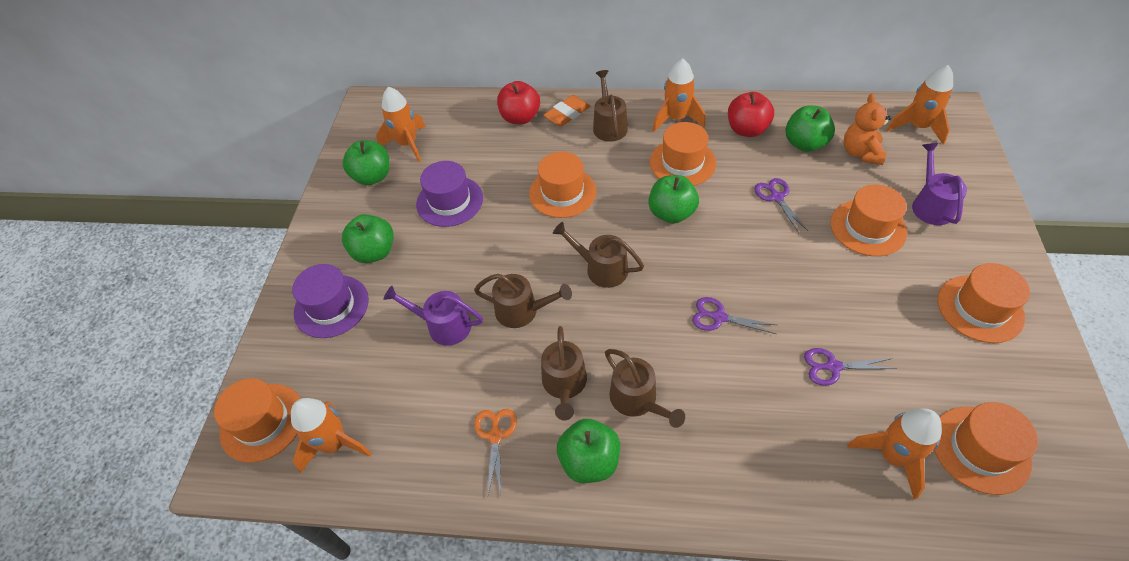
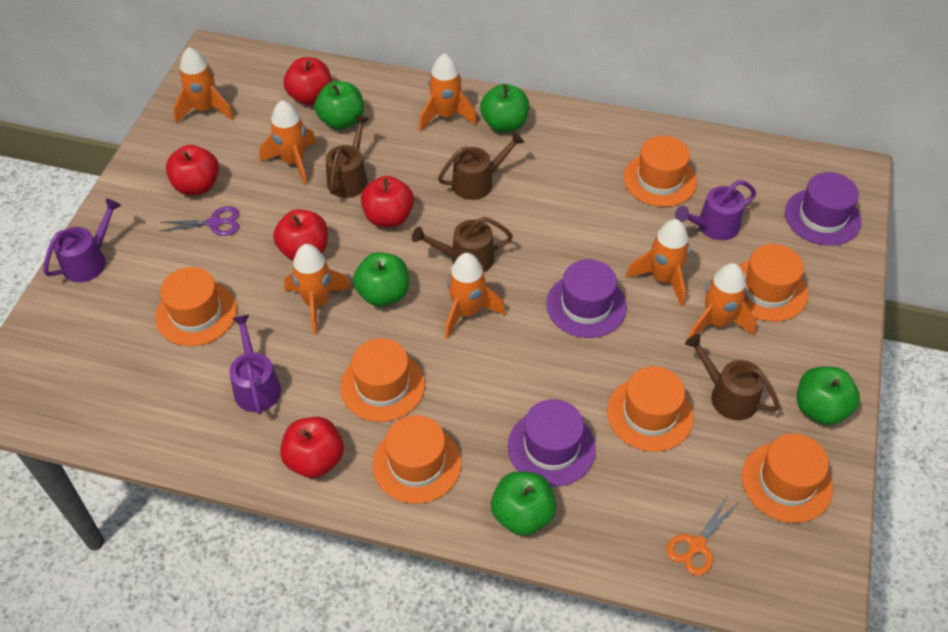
brown watering can: [474,274,572,328] [541,326,587,420] [553,222,644,288] [593,70,628,142] [605,349,685,428] = 5 -> [326,115,369,198] [412,217,513,272] [438,132,525,200] [685,334,780,420] = 4
orange eraser: [543,95,590,127] = 1 -> none = 0
orange hat: [214,378,301,463] [529,152,596,218] [650,122,716,186] [831,185,907,256] [934,402,1038,495] [938,263,1030,343] = 6 -> [155,267,237,346] [340,338,425,422] [372,415,461,504] [607,366,694,452] [624,136,697,207] [739,244,808,322] [742,434,833,523] = 7
orange rocket: [291,398,372,473] [376,87,426,162] [652,58,705,132] [847,408,942,499] [887,65,953,145] = 5 -> [173,47,234,124] [259,100,316,185] [284,244,351,334] [419,53,477,131] [445,253,506,339] [626,219,690,307] [688,263,756,339] = 7
orange teddy bear: [844,93,891,165] = 1 -> none = 0
purple hat: [292,264,369,338] [416,161,483,227] = 2 -> [508,399,596,487] [546,259,627,338] [785,172,861,246] = 3
purple scissors: [692,297,776,334] [754,178,808,233] [804,348,897,386] = 3 -> [160,206,239,236] = 1
purple watering can: [383,286,483,346] [912,143,967,225] = 2 -> [43,198,121,282] [230,315,281,414] [675,180,756,240] = 3
red apple: [497,81,540,124] [728,92,774,137] = 2 -> [166,145,219,195] [273,209,328,261] [280,417,344,478] [284,57,332,105] [361,176,414,227] = 5

